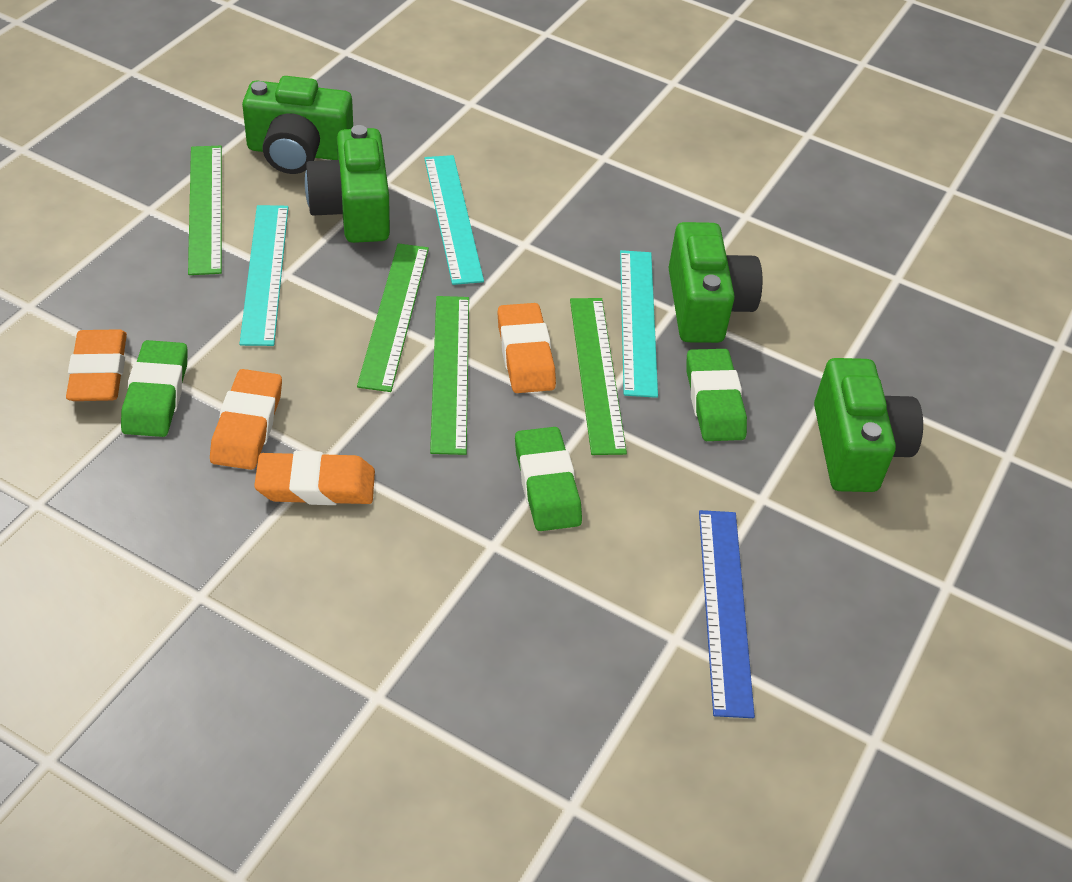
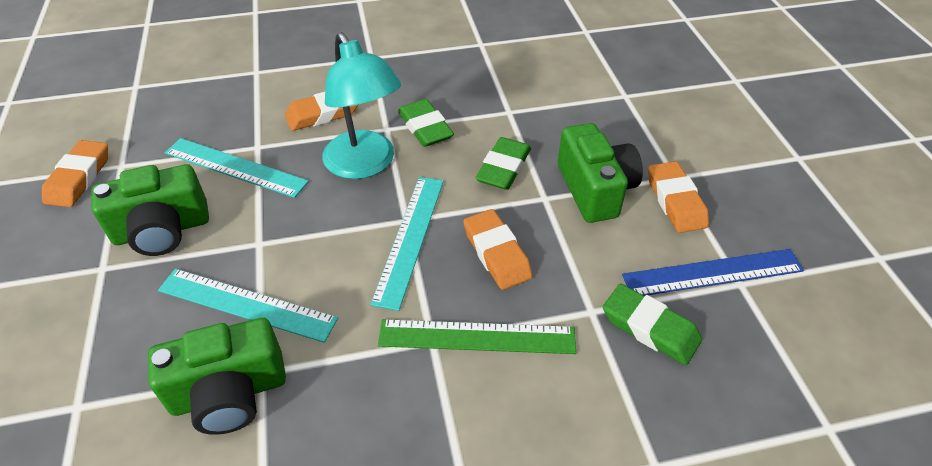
green camera: [242,76,353,174] [305,125,390,243] [668,222,762,343] [814,358,923,492] = 4 -> [91,164,209,256] [148,318,286,435] [558,123,643,223] = 3
green ruler: [188,146,222,275] [357,243,429,392] [430,296,469,455] [570,298,627,455] = 4 -> [378,319,576,354] = 1
turquoise lamp: none = 0 -> [322,32,401,179] = 1

